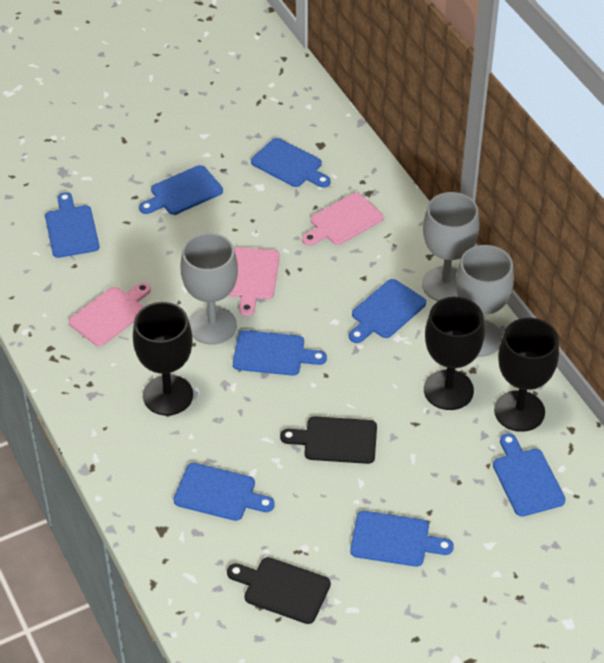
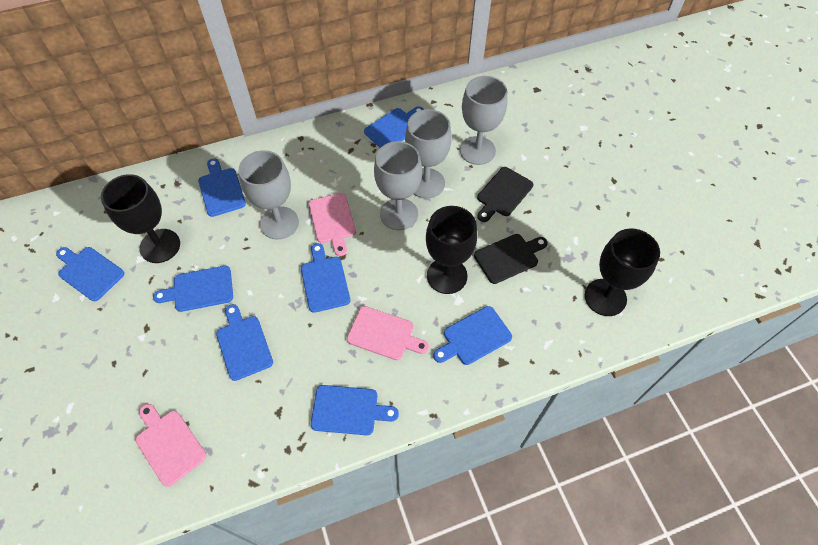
grey goblet: [181,233,238,345] [422,192,480,301] [456,245,514,357] = 3 -> [239,150,299,240] [374,141,422,230] [405,109,452,199] [460,76,507,165] = 4

